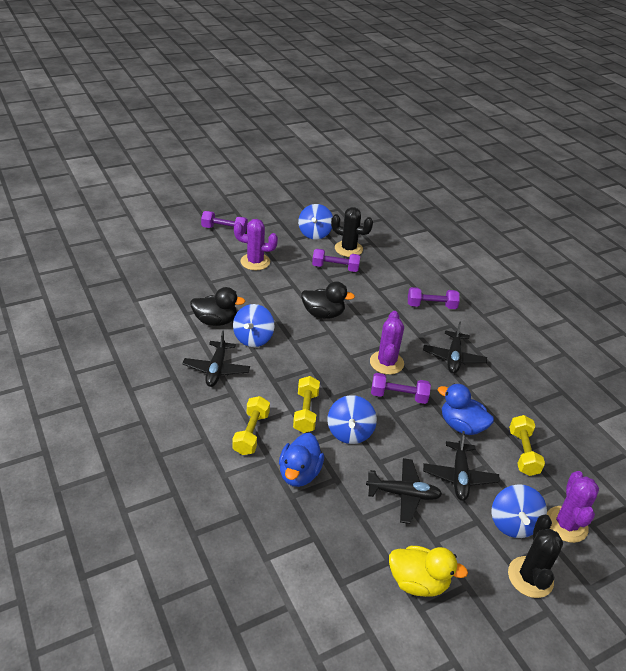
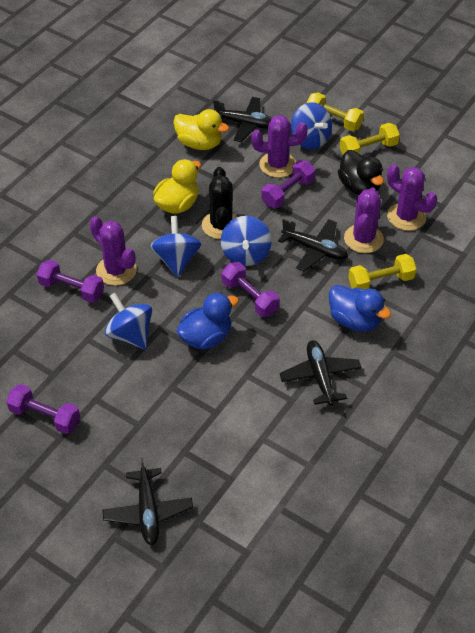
black cactus: [331,207,373,257] [508,515,563,598] = 2 -> [202,167,237,239] = 1
black duck: [190,287,246,326] [301,282,355,319] = 2 -> [338,150,384,195] = 1
purple cactus: [234,219,278,270] [370,311,404,375] [547,471,599,543] = 3 -> [89,216,137,286] [251,115,308,178] [344,187,384,253] [387,164,437,231] = 4
yellow duck: [389,546,468,597] = 1 -> [153,159,201,213] [173,109,229,150] = 2

